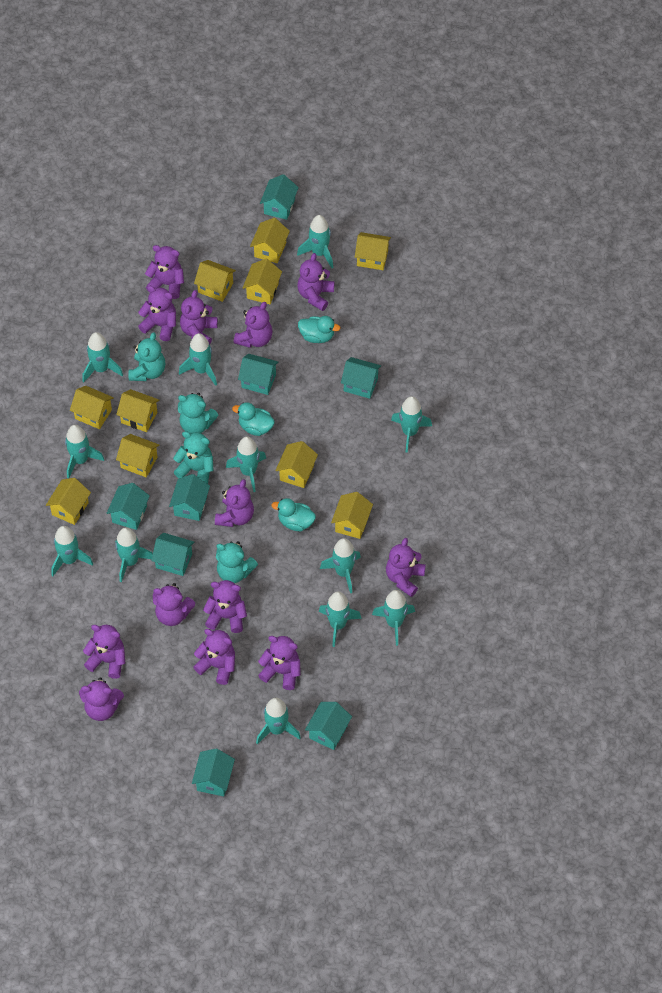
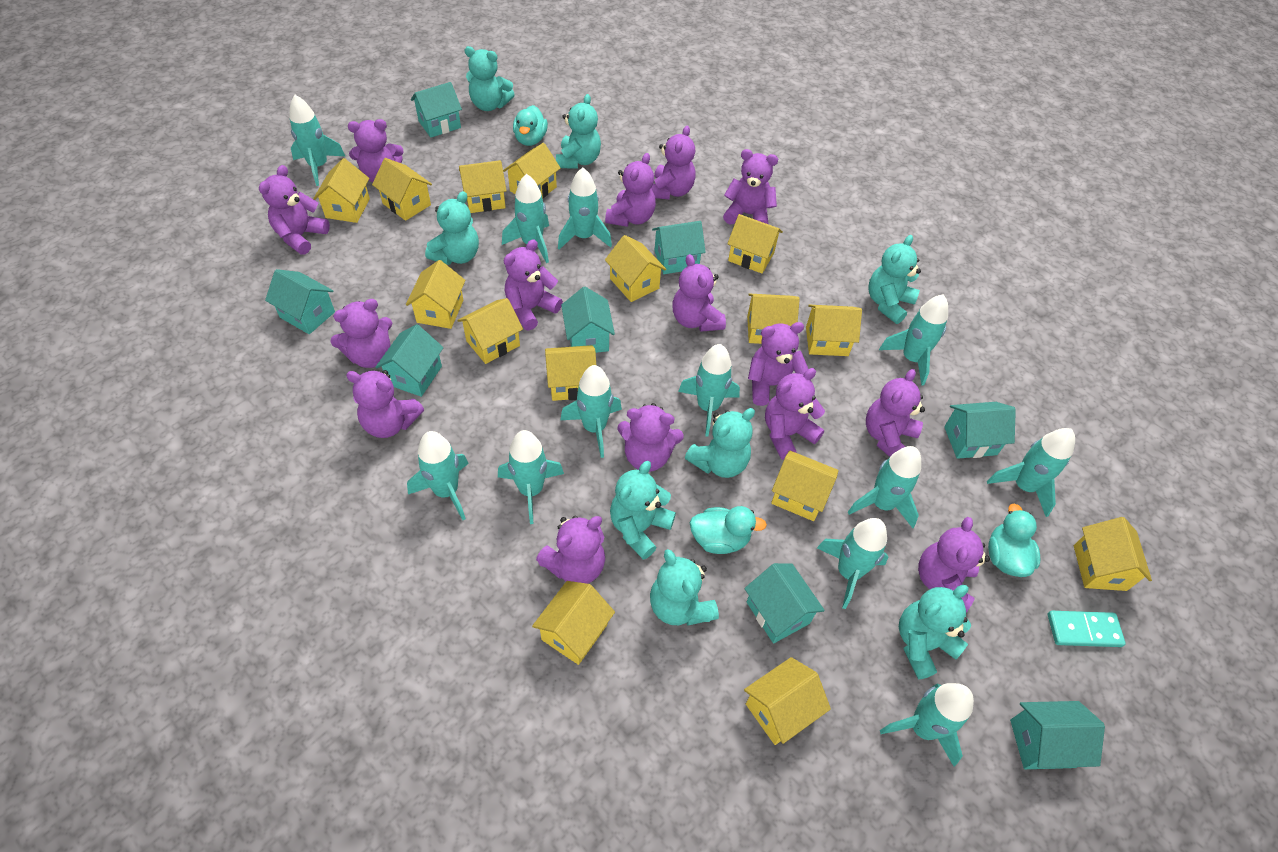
purple teddy bear: [79,677,124,721] [83,625,125,679] [138,286,176,341] [145,245,184,299] [153,583,196,626] [180,290,218,345] [193,629,235,685] [203,580,247,633] [215,479,254,527] [233,302,272,348] [258,636,301,690] [297,253,334,311] [386,538,426,597] = 13 -> [259,165,330,255] [330,299,392,368] [346,370,424,438] [348,119,403,182] [504,239,563,331] [536,515,605,584] [605,153,656,227] [617,403,684,472] [651,126,696,199] [672,254,726,332] [723,149,778,225] [748,322,808,406] [765,368,825,460] [866,369,925,457] [918,517,990,612] = 15
turquoise domino: none = 0 -> [1048,611,1126,647] = 1
turquoise teddy bear: [129,332,165,381] [173,431,213,484] [178,393,218,434] [216,541,258,583] = 4 -> [425,191,479,265] [465,46,515,111] [556,94,601,169] [610,461,676,560] [650,549,719,626] [685,408,755,478] [868,235,921,324] [899,585,971,679] = 8
yellow house: [46,478,91,525] [70,386,114,429] [116,389,159,432] [116,434,159,477] [194,260,236,302] [243,259,282,304] [250,218,290,263] [275,441,318,488] [331,492,373,539] [355,232,391,270] = 10 -> [313,158,370,223] [372,158,432,221] [406,260,466,329] [457,298,523,364] [459,160,507,213] [503,143,561,198] [532,581,615,665] [545,345,596,401] [605,235,666,302] [727,214,783,273] [744,657,831,745] [747,293,800,344] [771,451,839,521] [806,305,862,356] [1074,517,1152,591] = 15

